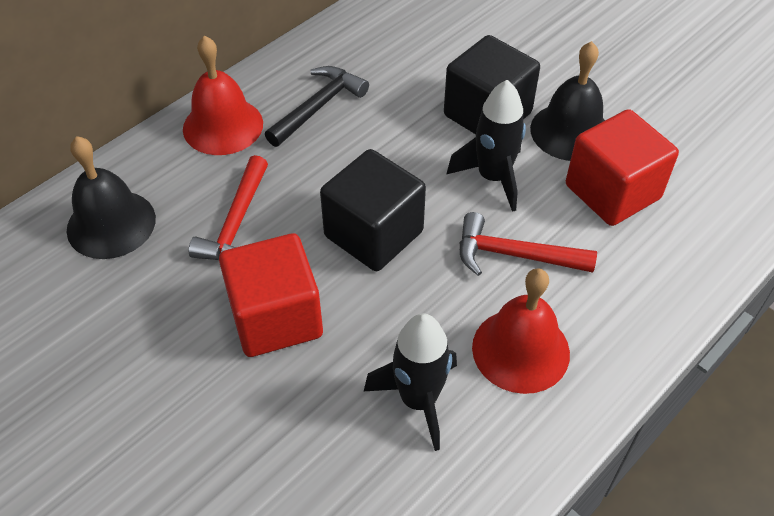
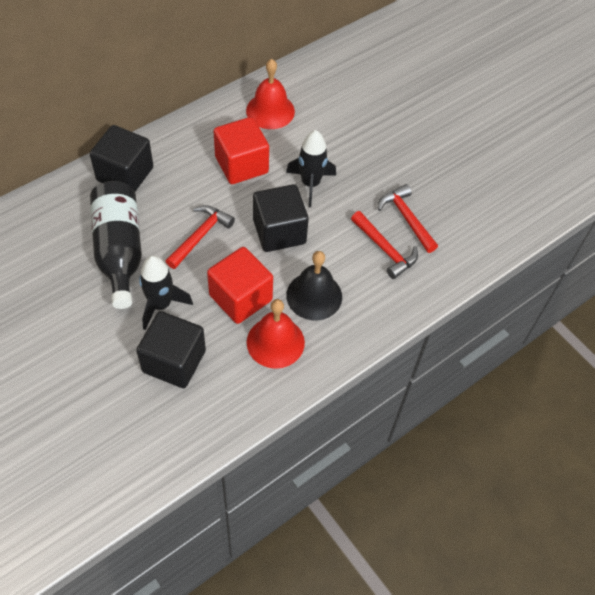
black bell: [67,136,156,259] [530,41,605,161] = 2 -> [286,251,342,320] = 1
black bottle: none = 0 -> [90,181,142,309] = 1
black cube: [320,149,426,271] [444,35,540,134] = 2 -> [90,125,153,192] [136,311,206,388] [253,184,309,252] = 3
black hammer: [265,66,369,147] = 1 -> none = 0
red hammer: [189,155,268,260] [460,212,597,276] = 2 -> [166,205,235,269] [351,211,418,279] [378,184,438,253] = 3

